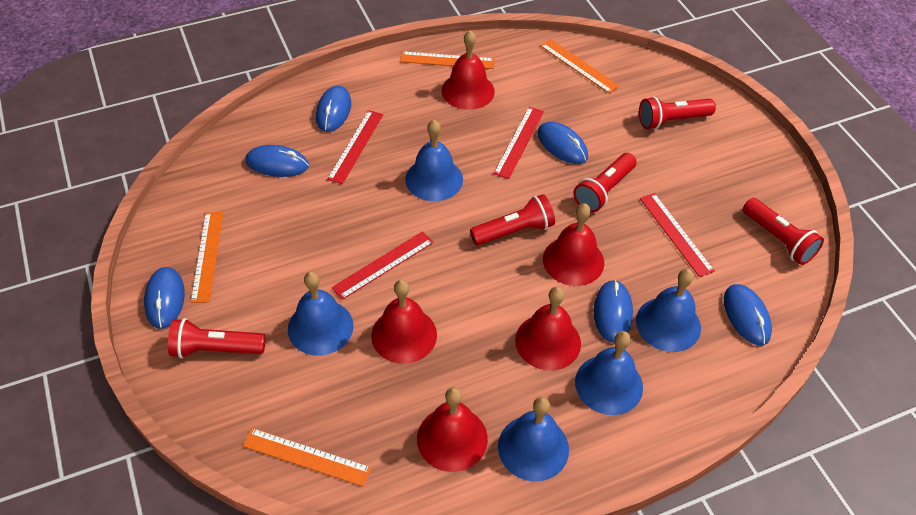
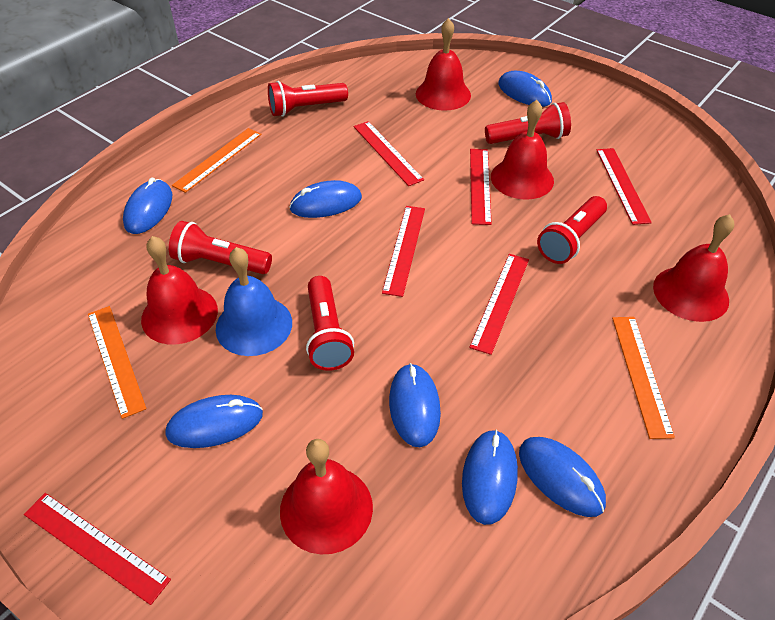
blue bell: [288,272,354,356] [405,120,463,201] [498,397,569,482] [575,331,643,415] [636,269,701,352] = 5 -> [216,247,292,356] = 1
blue mouse: [144,267,185,329] [245,145,309,177] [316,85,351,132] [537,122,588,164] [594,279,633,343] [724,284,772,346] = 6 -> [123,178,172,234] [166,395,263,448] [289,180,362,218] [389,363,441,447] [462,430,518,525] [498,71,552,107] [519,437,606,517] = 7
orange ruler: [191,212,223,303] [243,428,372,487] [400,51,495,69] [540,39,620,94] = 4 -> [88,306,146,419] [172,128,261,193] [612,317,675,439] = 3
red ruler: [327,110,383,184] [332,231,434,300] [494,107,544,179] [640,193,715,277] = 4 -> [24,493,171,605] [354,121,424,186] [382,206,425,297] [469,254,529,355] [470,149,492,225] [596,148,652,225] = 6

